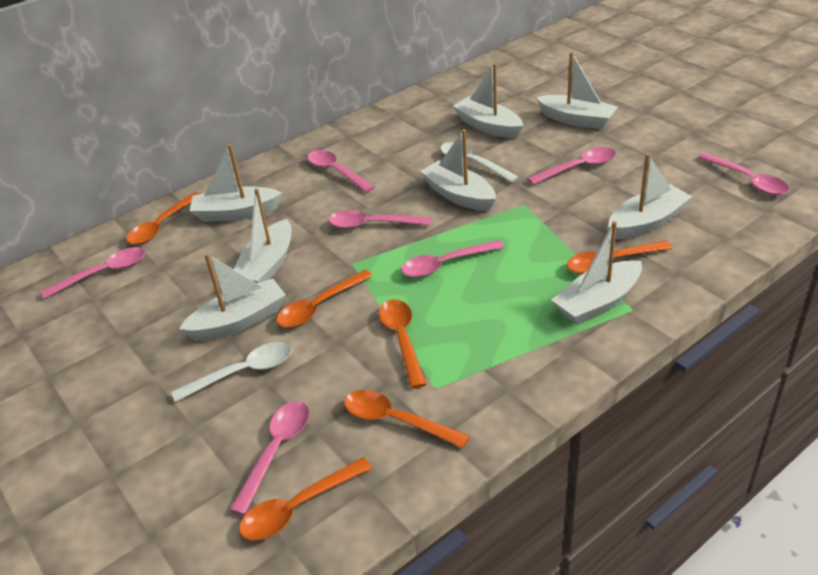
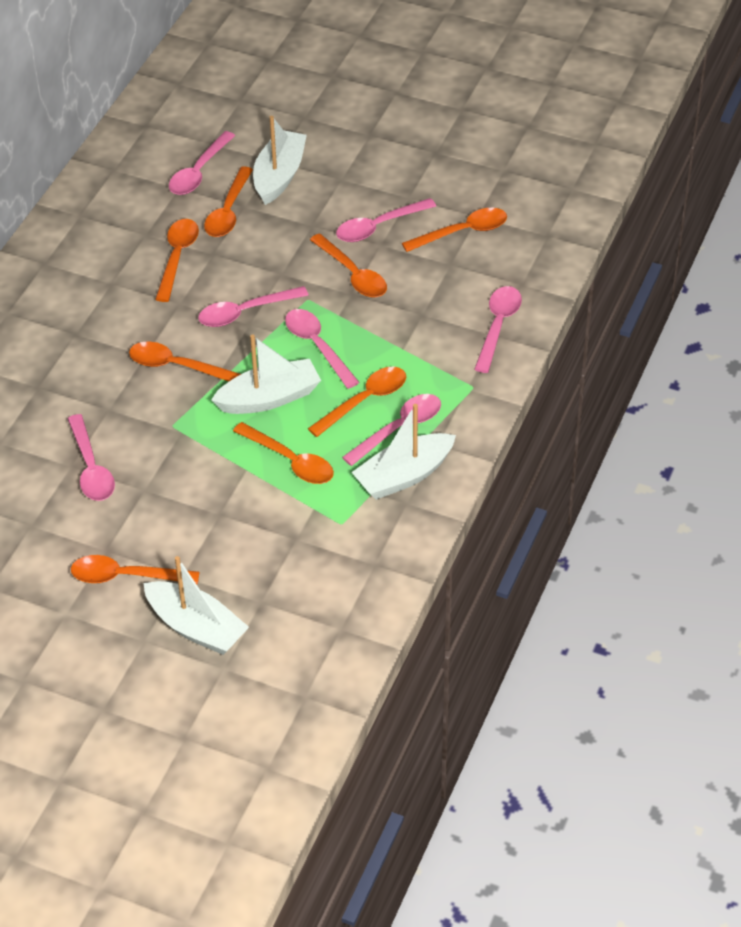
orange spoon: [126,192,200,245] [239,457,372,541] [276,270,373,328] [344,390,470,448] [379,299,426,389] [567,240,672,274] = 6 -> [71,555,199,584] [129,342,241,382] [155,219,199,302] [204,166,253,237] [233,422,334,484] [308,367,406,437] [310,234,387,297] [402,208,507,252] = 8
white boat: [179,253,286,341] [190,144,282,222] [234,188,291,283] [420,129,496,211] [453,63,523,138] [536,52,618,129] [552,221,642,325] [609,153,692,239] = 8 -> [143,556,249,655] [211,335,321,414] [253,116,307,205] [352,404,456,500] = 4
white spoon: [171,342,292,402] [440,142,518,183] = 2 -> none = 0

